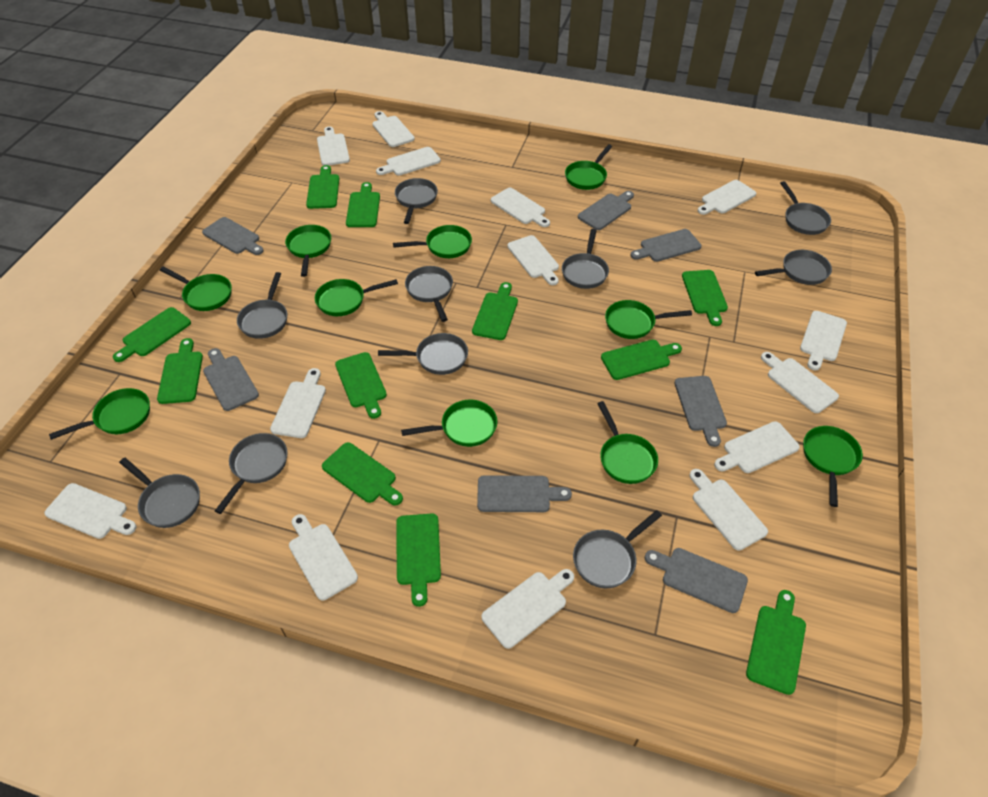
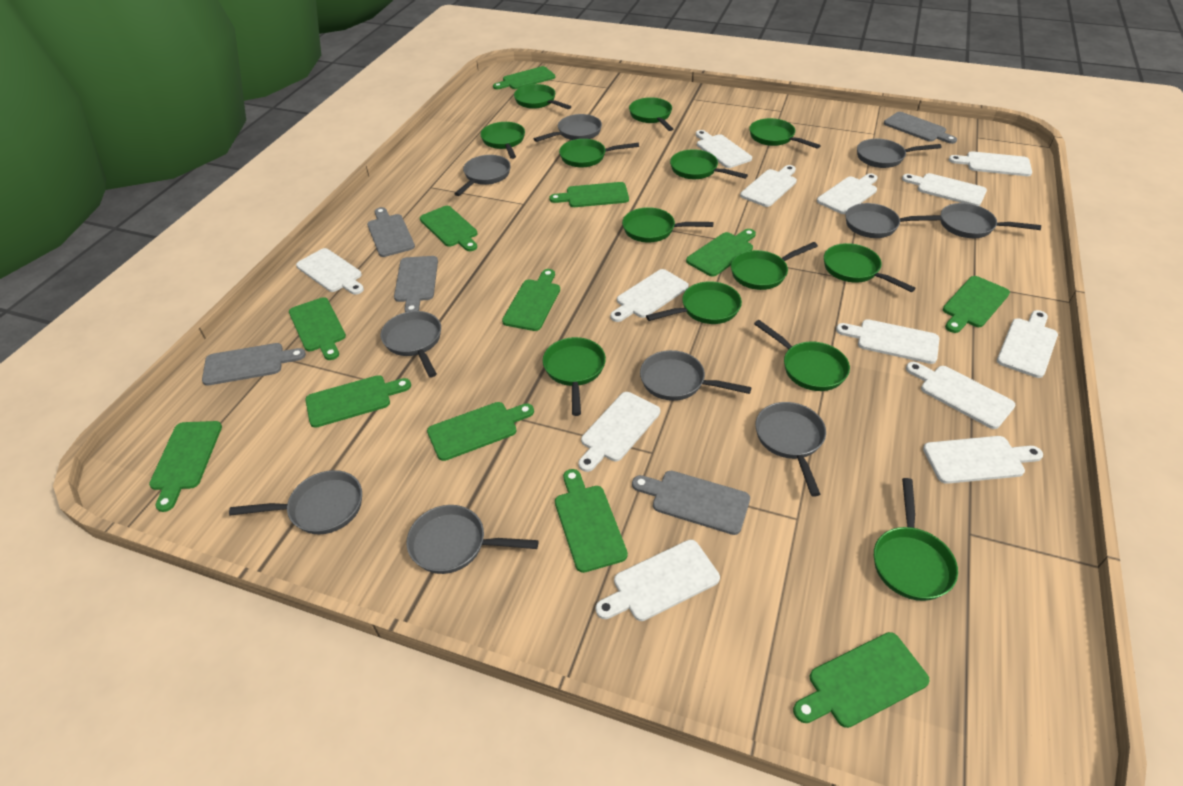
green cutting board: [113,307,191,362] [157,338,203,404] [306,165,339,209] [322,442,403,505] [335,352,387,419] [346,182,380,227] [396,514,441,607] [472,282,518,340] [601,340,682,380] [682,270,728,326] [746,590,806,695] = 11 -> [149,421,222,512] [289,297,346,360] [306,375,411,428] [420,206,477,251] [427,402,534,461] [493,66,555,89] [502,269,560,331] [549,182,629,207] [555,469,628,573] [686,229,756,277] [793,632,930,728] [943,276,1010,333] = 12
green pan: [49,388,150,440] [160,266,232,311] [285,225,331,277] [315,279,398,316] [393,225,472,258] [401,400,497,447] [565,144,612,190] [597,401,658,484] [605,300,692,339] [803,426,863,507] = 10 -> [480,122,525,159] [514,84,571,109] [543,337,606,416] [559,139,639,168] [622,207,713,243] [629,97,673,131] [646,281,742,324] [670,149,748,179] [731,242,818,290] [749,118,821,149] [754,320,850,391] [824,243,916,292] [874,478,958,601] = 13
grey cutting board: [202,217,264,255] [203,348,259,411] [477,475,572,512] [578,191,634,230] [630,229,702,262] [645,548,748,613] [675,376,727,447] = 7 -> [202,343,306,385] [367,207,415,257] [394,256,438,312] [632,471,750,535] [884,112,957,144] = 5
white cutting board: [44,483,136,539] [270,368,326,438] [289,514,358,601] [317,126,350,166] [372,111,415,147] [376,147,441,176] [482,569,574,649] [491,188,550,227] [507,235,559,285] [690,469,768,551] [698,180,756,215] [714,421,800,473] [761,352,839,413] [800,311,847,370] = 14 -> [296,248,364,295] [578,392,660,472] [595,540,720,621] [610,269,689,322] [696,130,752,168] [740,165,797,207] [817,173,877,214] [836,319,939,364] [902,173,987,206] [906,362,1015,429] [923,436,1043,484] [949,151,1032,176] [997,310,1058,378] = 13

